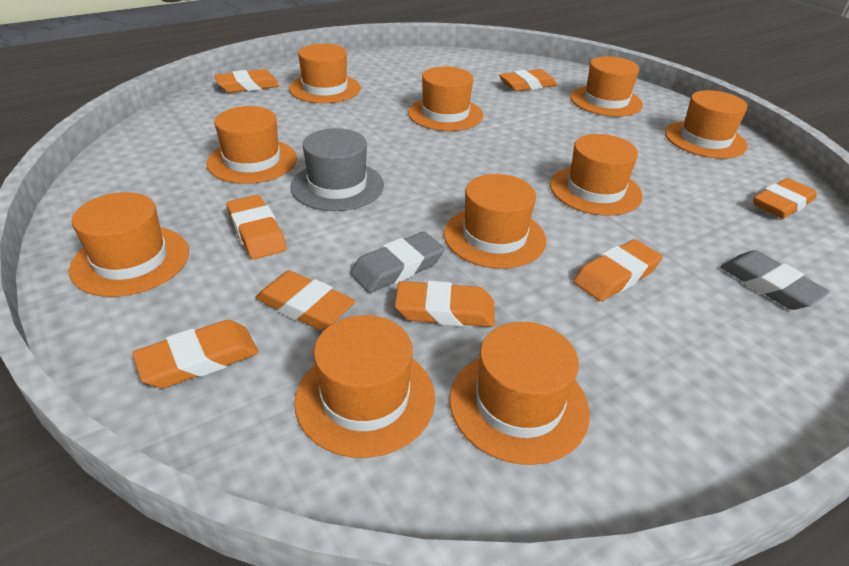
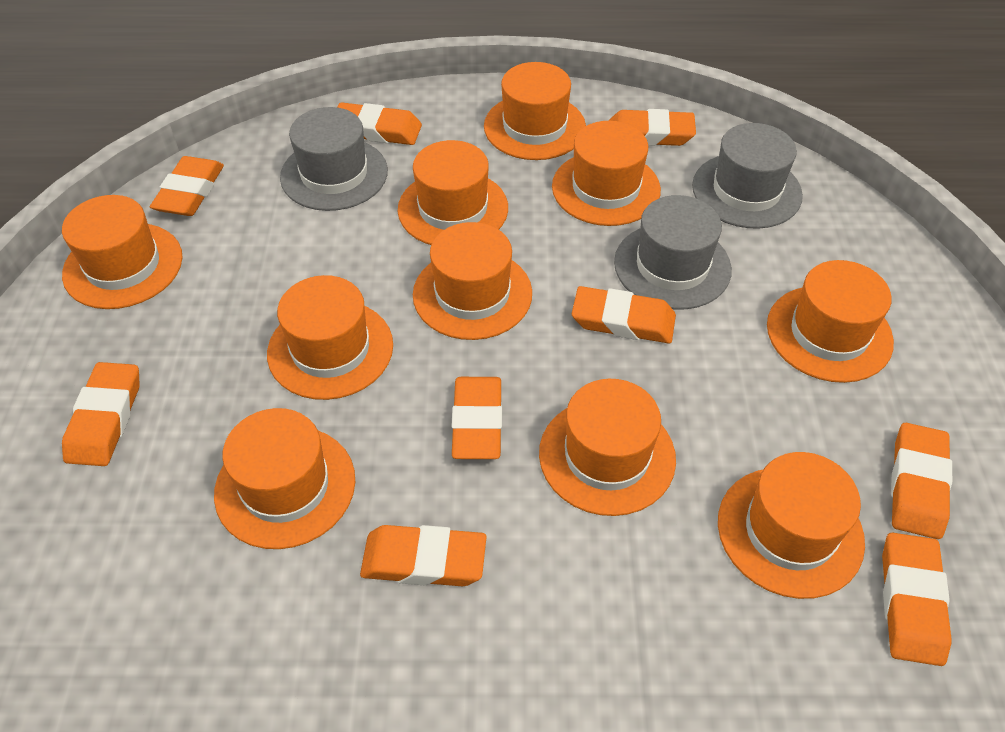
grey eraser: [350,232,445,293] [720,250,830,310] = 2 -> none = 0
grey hat: [291,128,384,211] = 1 -> [280,107,388,211] [614,195,732,310] [692,123,803,229] = 3
orange eraser: [132,320,259,388] [214,69,280,93] [226,195,287,259] [256,271,355,331] [395,281,495,327] [499,69,557,92] [573,239,663,301] [753,178,817,219] = 8 -> [62,362,140,466] [150,156,224,216] [337,102,422,145] [360,525,487,586] [451,377,502,459] [572,286,676,343] [609,109,696,146] [882,533,952,666] [891,423,952,539] = 9

